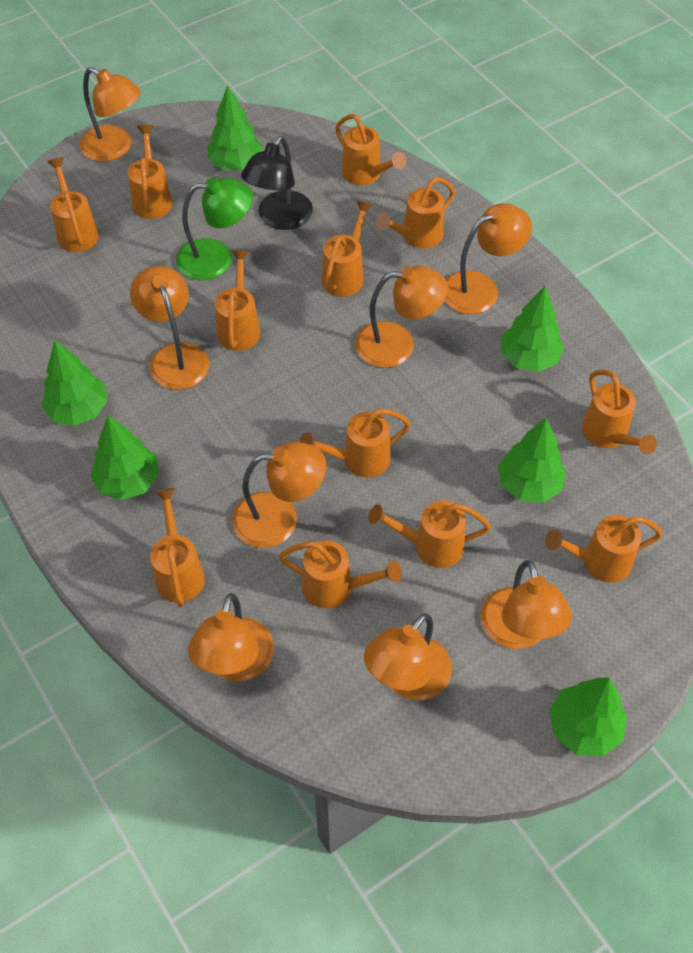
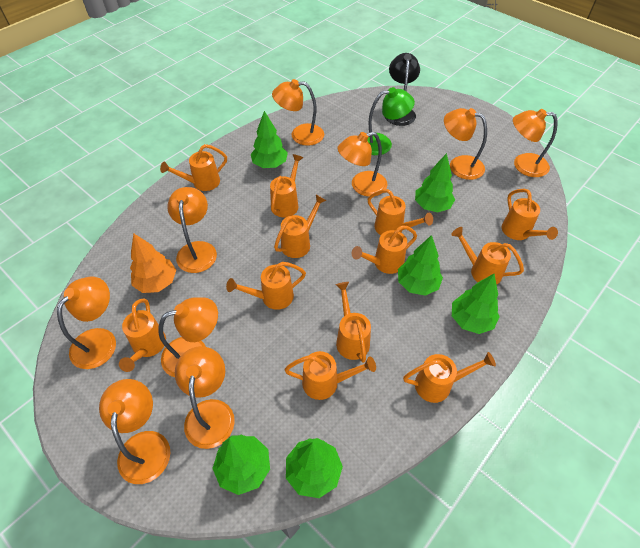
orange lamp: [80,67,141,162] [130,266,209,390] [188,593,274,681] [232,442,326,548] [355,266,448,368] [364,613,452,700] [445,203,532,314] [480,560,572,649] = 8 -> [57,276,116,369] [99,379,170,484] [159,297,218,377] [167,187,217,273] [175,346,235,449] [272,79,324,146] [337,132,387,197] [444,108,487,180] [513,109,558,177] = 9
orange tree: none = 0 -> [130,233,176,293] = 1

